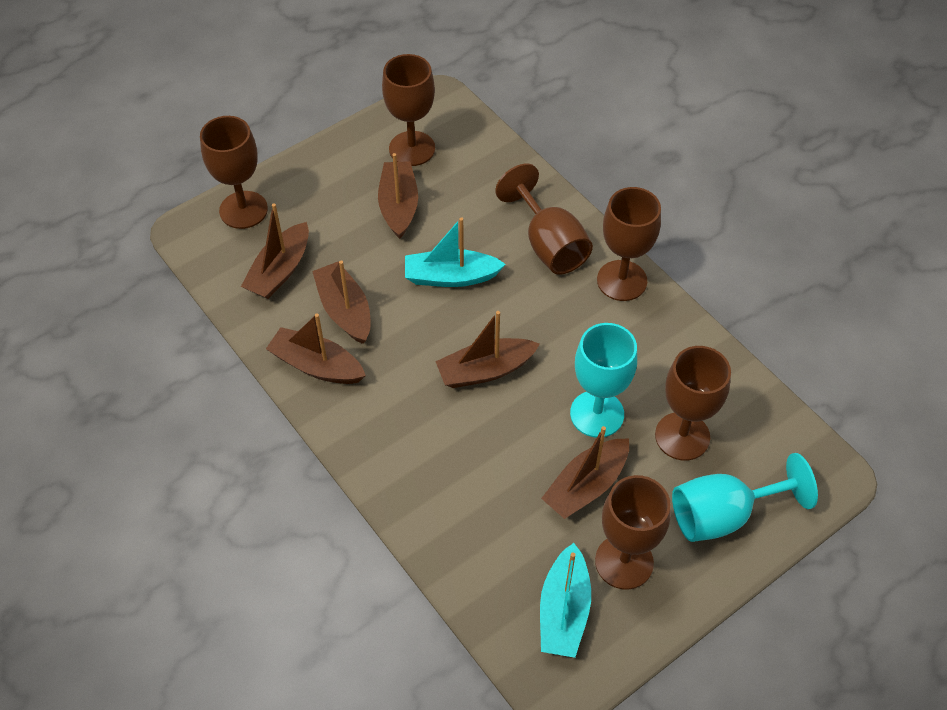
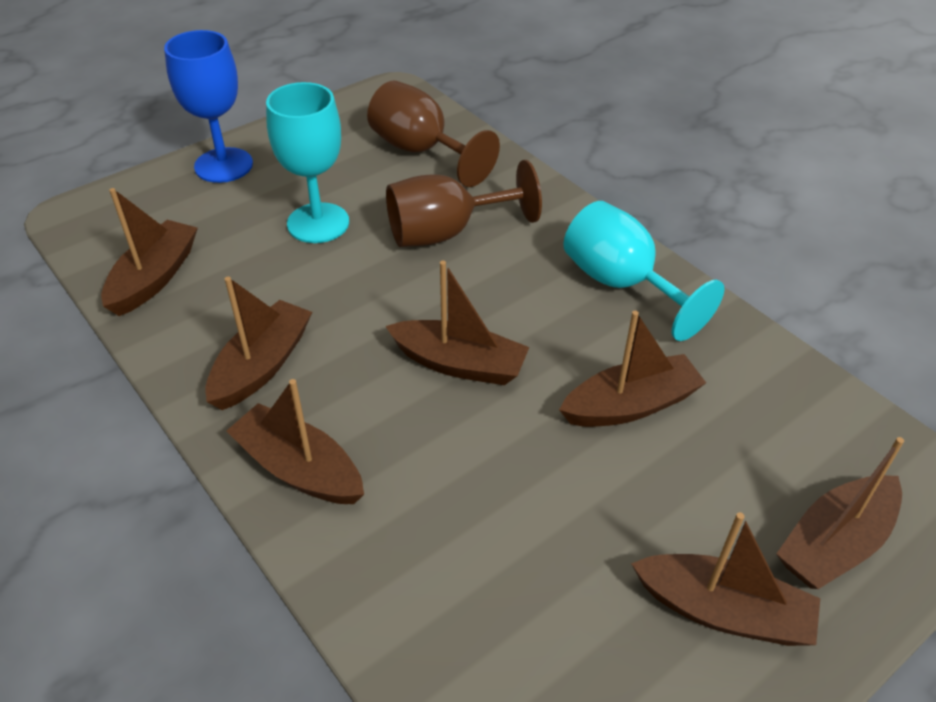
blue goblet: none = 0 -> [164,30,253,183] = 1
brown boat: [241,203,309,299] [266,313,366,384] [312,260,371,344] [378,153,418,239] [435,311,540,388] [541,426,629,519] = 6 -> [101,188,198,316] [205,277,312,410] [226,379,364,504] [385,261,529,385] [559,311,706,427] [631,512,820,646] [776,437,904,589] = 7
brown goblet: [200,116,268,229] [382,54,435,166] [495,164,593,275] [595,475,671,590] [597,187,661,301] [655,346,731,461] = 6 -> [367,81,500,187] [386,160,542,247] = 2
turquoise boat: [405,217,506,287] [540,543,591,658] = 2 -> none = 0

